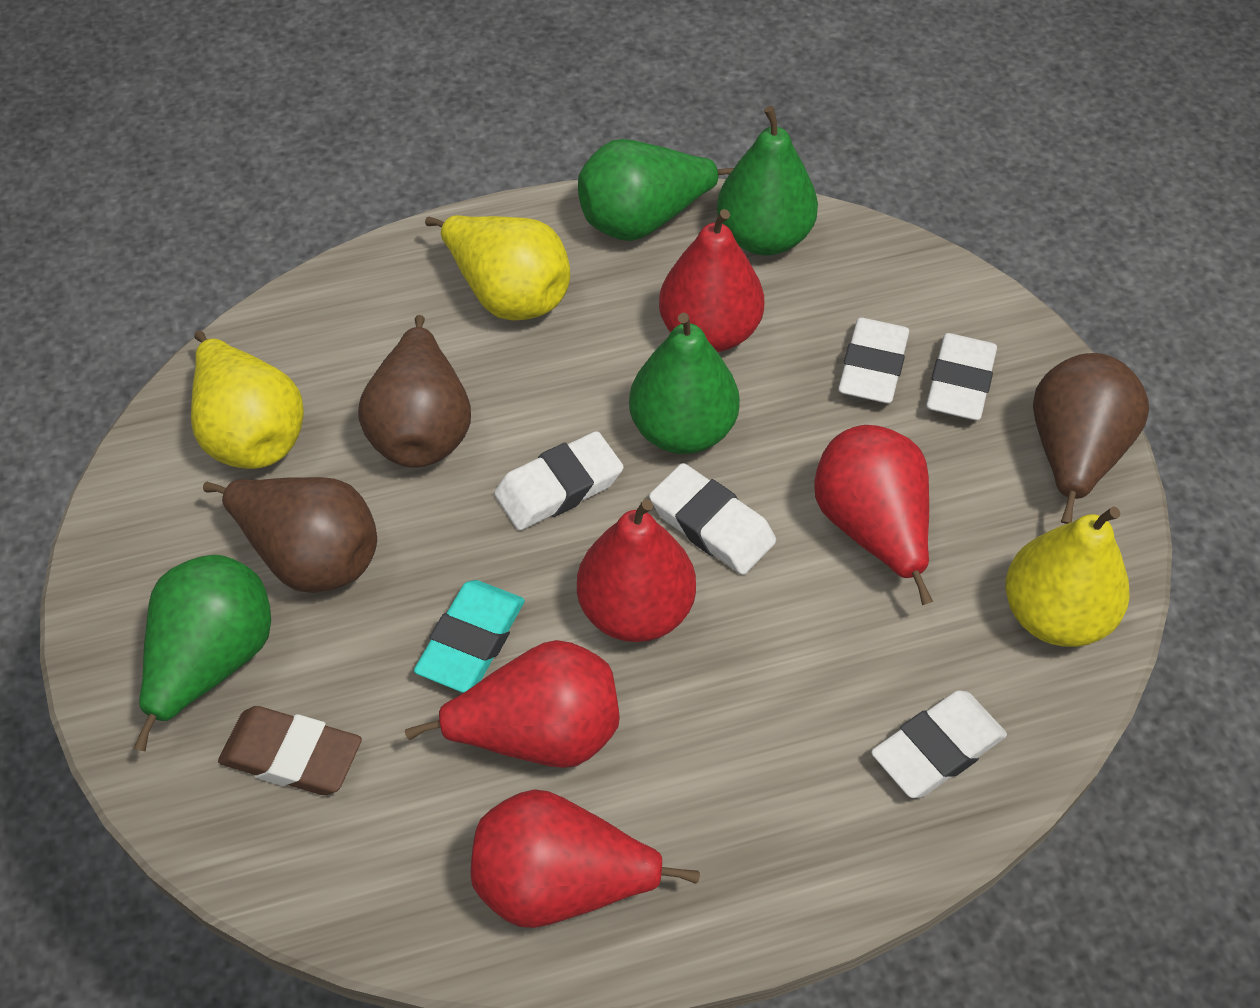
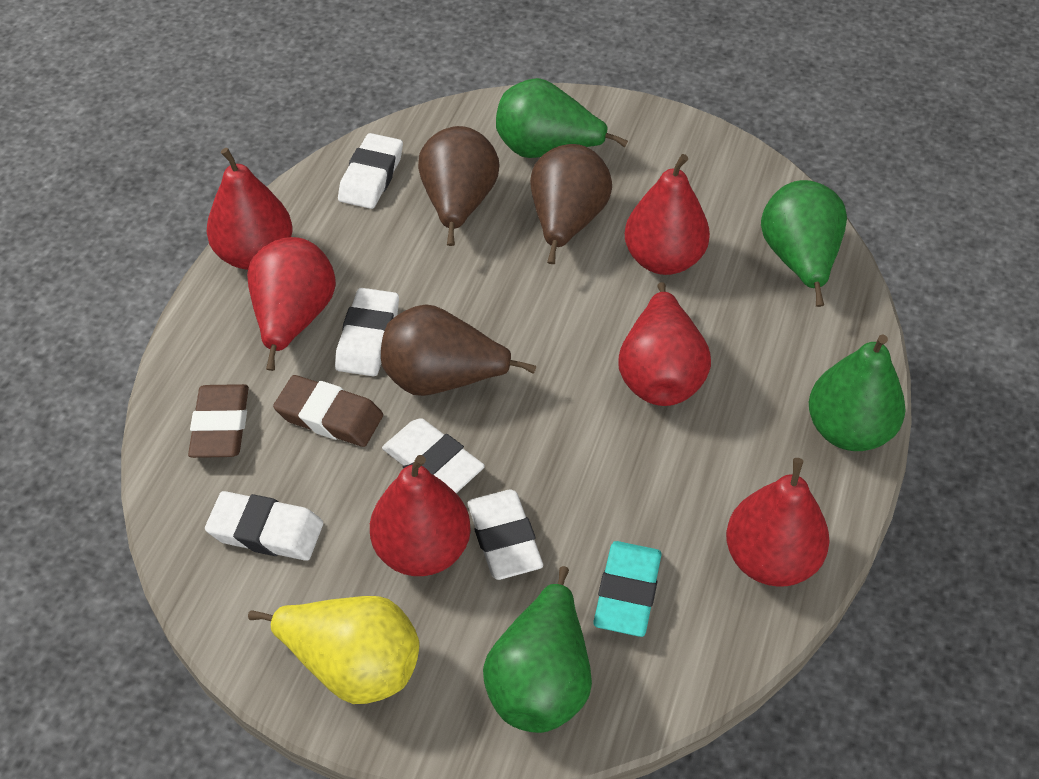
brown eraser: [218,706,362,795] = 1 -> [188,384,249,458] [273,375,383,447] = 2
red pear: [405,640,620,768] [471,789,700,928] [577,499,696,642] [659,209,764,352] [814,425,933,605] = 5 -> [207,148,292,270] [247,237,336,371] [370,455,471,576] [618,282,711,406] [625,154,710,275] [726,458,829,587] = 6
yellow pear: [191,331,304,469] [425,215,570,321] [1006,506,1130,647] = 3 -> [248,596,420,704] = 1

